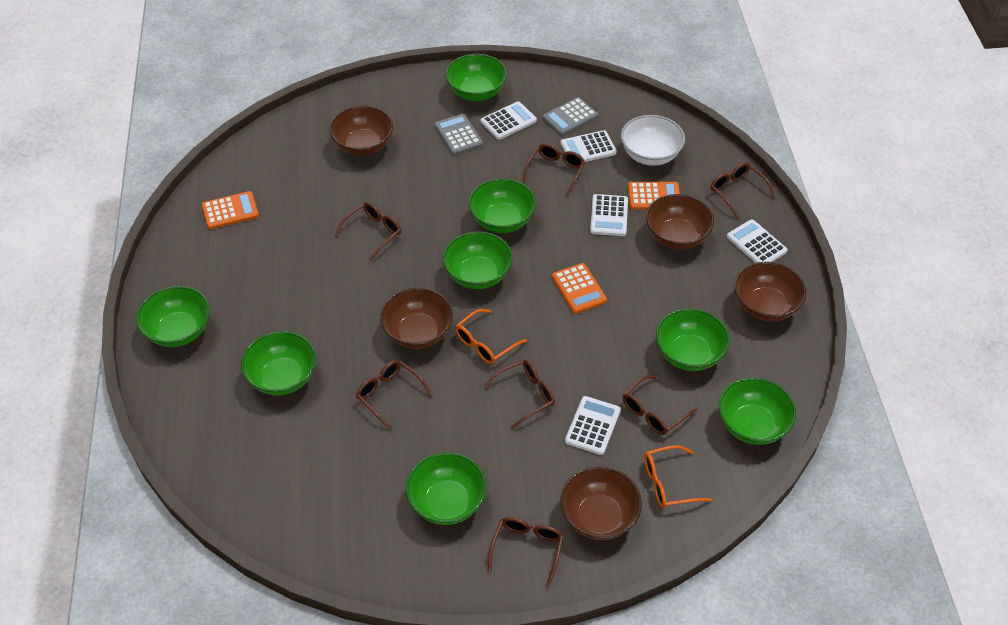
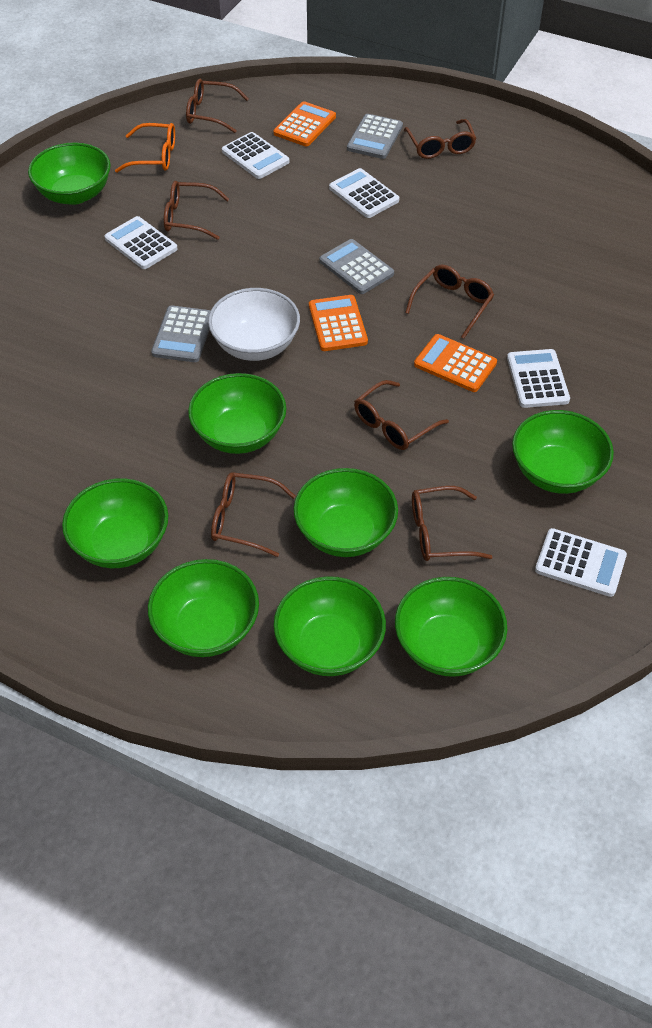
brown bowl: [329,106,393,156] [380,288,453,349] [560,466,642,540] [646,194,714,249] [734,262,807,321] = 5 -> none = 0
grey calculator: [434,114,483,155] [542,97,598,136] = 2 -> [151,305,211,362] [319,239,394,294] [347,114,403,159] = 3
orange glasses: [455,309,527,364] [644,445,712,508] = 2 -> [115,123,175,172] = 1

